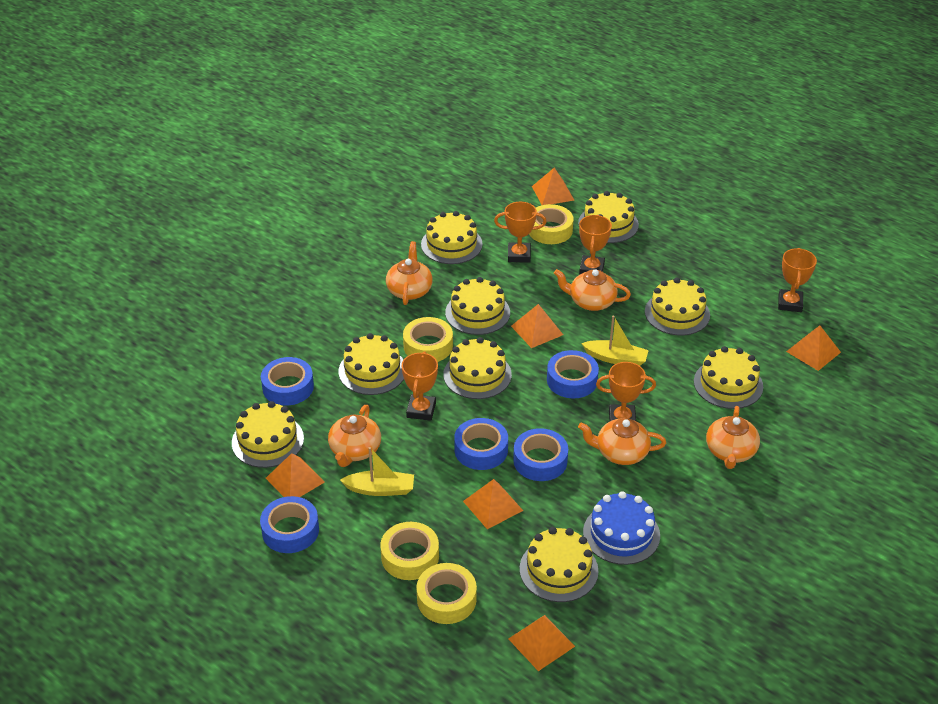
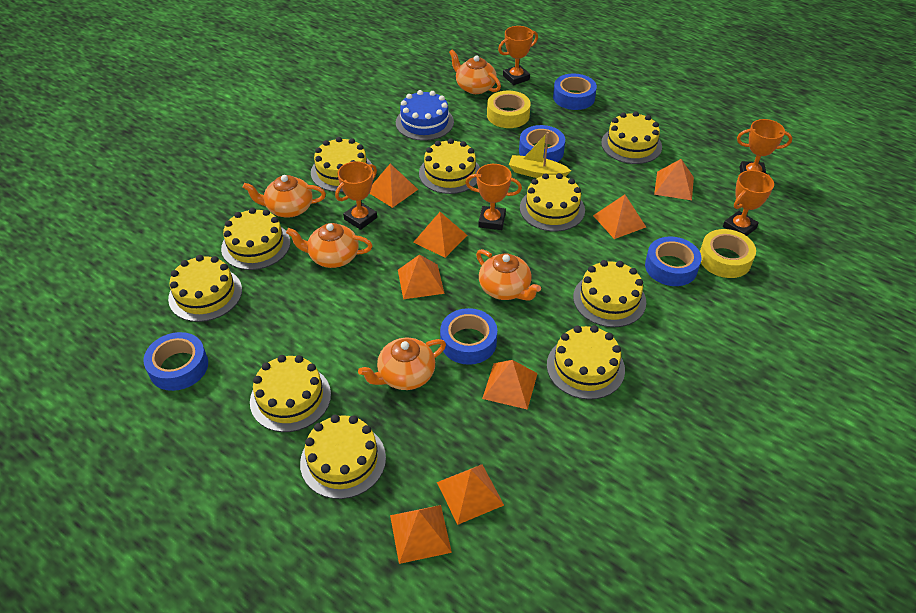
orange pyramid: [266,453,325,497] [463,479,523,529] [509,615,575,671] [511,304,563,348] [532,167,574,205] [786,326,841,371] = 6 -> [369,164,418,208] [390,505,452,564] [398,254,445,299] [413,212,467,258] [437,464,504,525] [482,360,538,410] [593,194,646,239] [654,159,694,200] = 8
yellow boat: [340,447,414,496] [581,316,649,366] = 2 -> [509,132,571,178] = 1
yellow cake: [232,401,304,468] [338,333,404,395] [421,211,483,264] [443,337,512,399] [445,277,510,335] [520,527,599,602] [578,191,639,243] [645,278,710,335] [694,346,763,409] = 9 -> [168,255,242,322] [221,208,290,270] [250,355,331,432] [300,415,386,499] [311,137,373,192] [419,138,480,194] [520,173,585,231] [547,325,625,400] [573,260,646,327] [601,111,662,164] = 10
yellow tape: [380,522,439,580] [403,317,453,362] [417,563,477,624] [529,204,573,244] = 4 -> [487,91,531,128] [700,229,756,278] = 2

